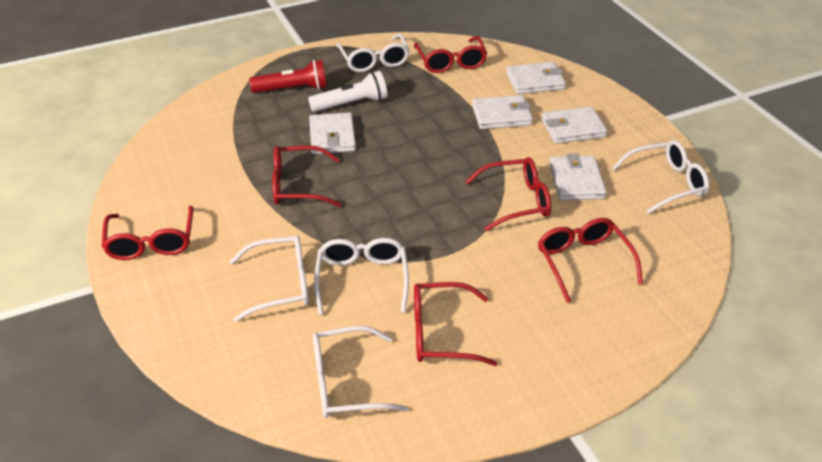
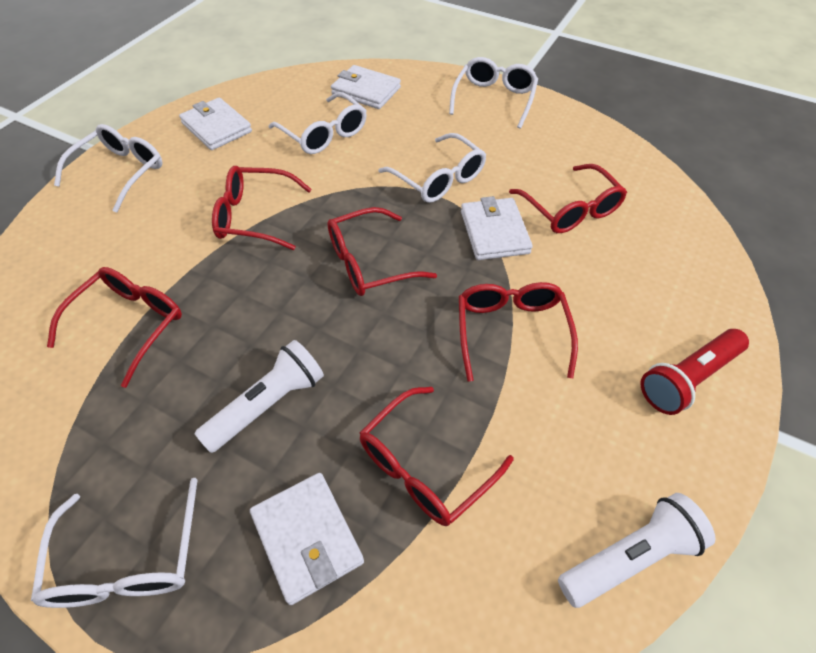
white flashlight: [308,71,387,112] = 1 -> [195,340,324,453] [558,493,715,608] = 2
white wallet: [309,112,356,154] [472,95,533,129] [506,62,566,94] [541,106,607,144] [549,153,606,200] = 5 -> [179,98,252,150] [250,473,364,605] [331,65,401,109] [461,196,533,260] = 4

